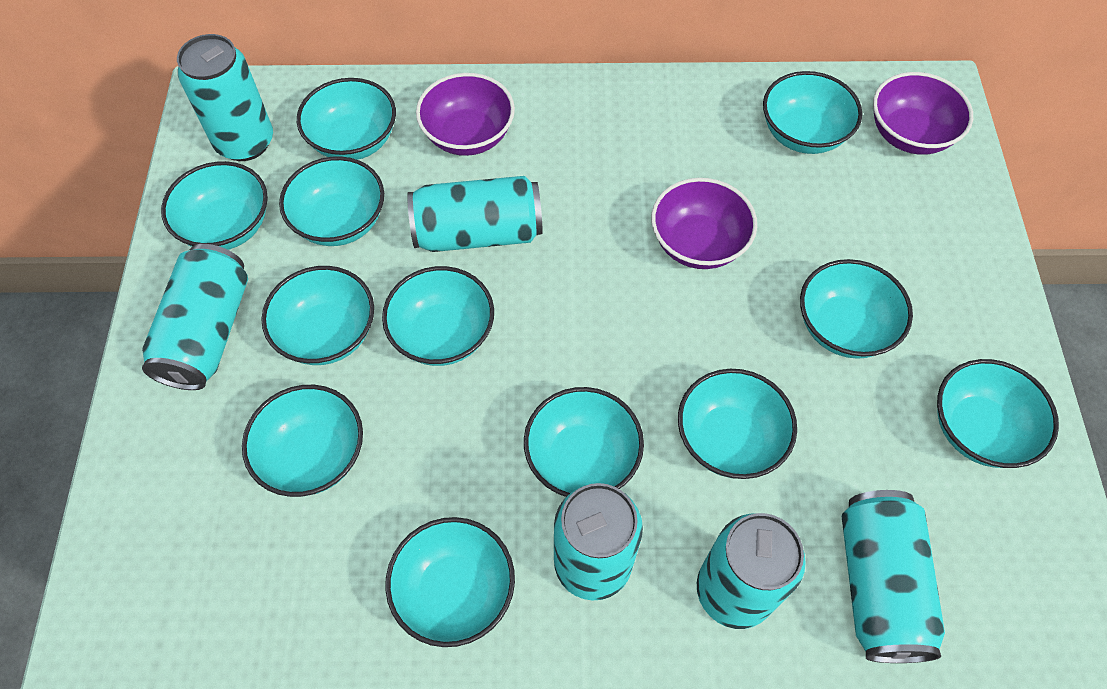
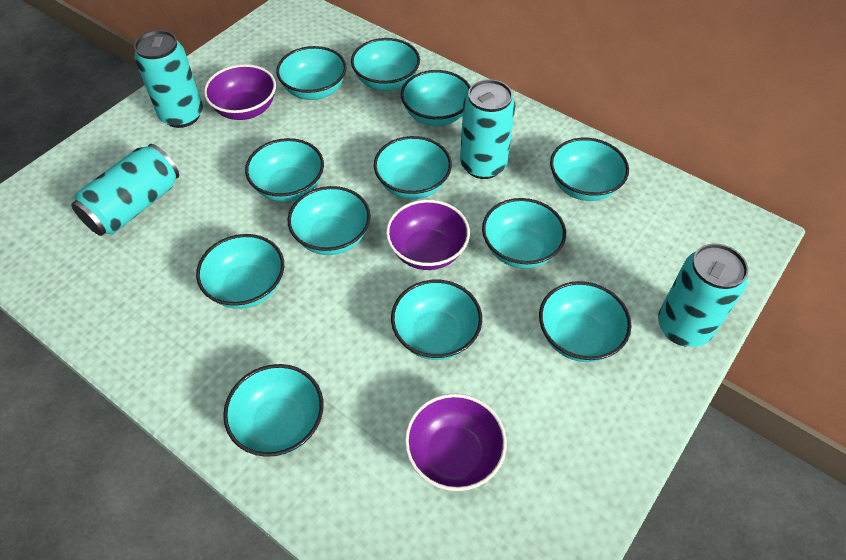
turquoise can: [142,244,248,390] [177,34,273,161] [407,176,543,252] [554,483,643,601] [697,513,806,629] [842,490,945,663] = 6 -> [71,144,179,236] [134,30,203,128] [460,79,515,179] [658,243,748,347] = 4

